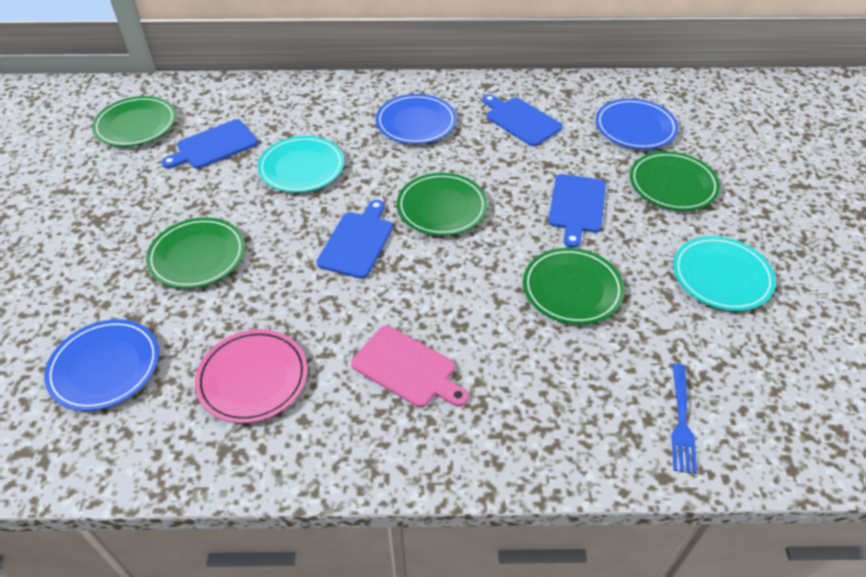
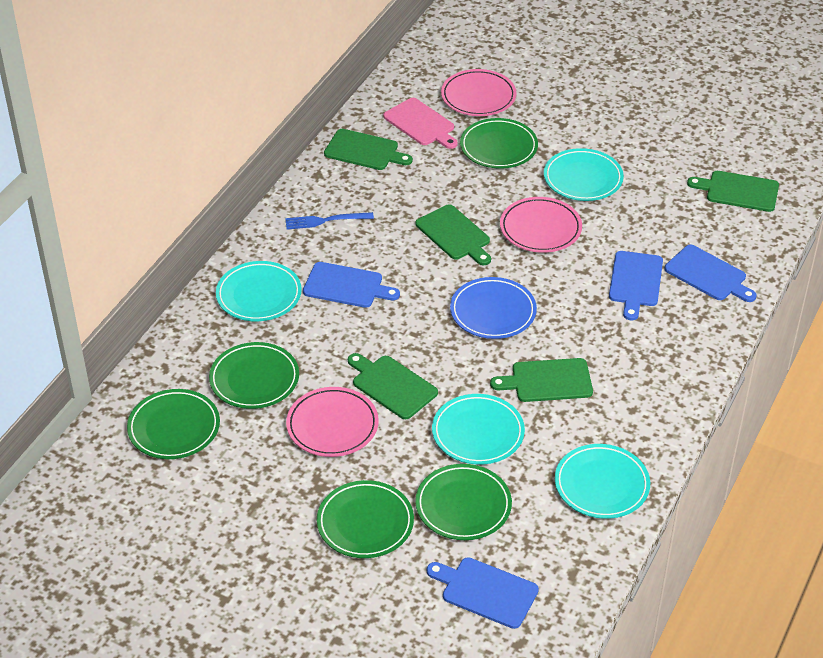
blue plate: [44,319,159,411] [376,94,456,144] [596,98,678,149] = 3 -> [450,277,537,339] = 1
green cutting board: none = 0 -> [324,129,413,170] [348,353,438,419] [416,204,491,265] [490,358,593,402] [687,171,779,212] = 5
pink plate: [195,329,308,423] = 1 -> [286,387,379,457] [441,69,517,116] [500,197,582,253] = 3
turquoise plate: [258,136,344,193] [673,236,776,311] = 2 -> [216,261,302,321] [432,394,525,465] [544,148,624,201] [555,444,650,519] = 4

